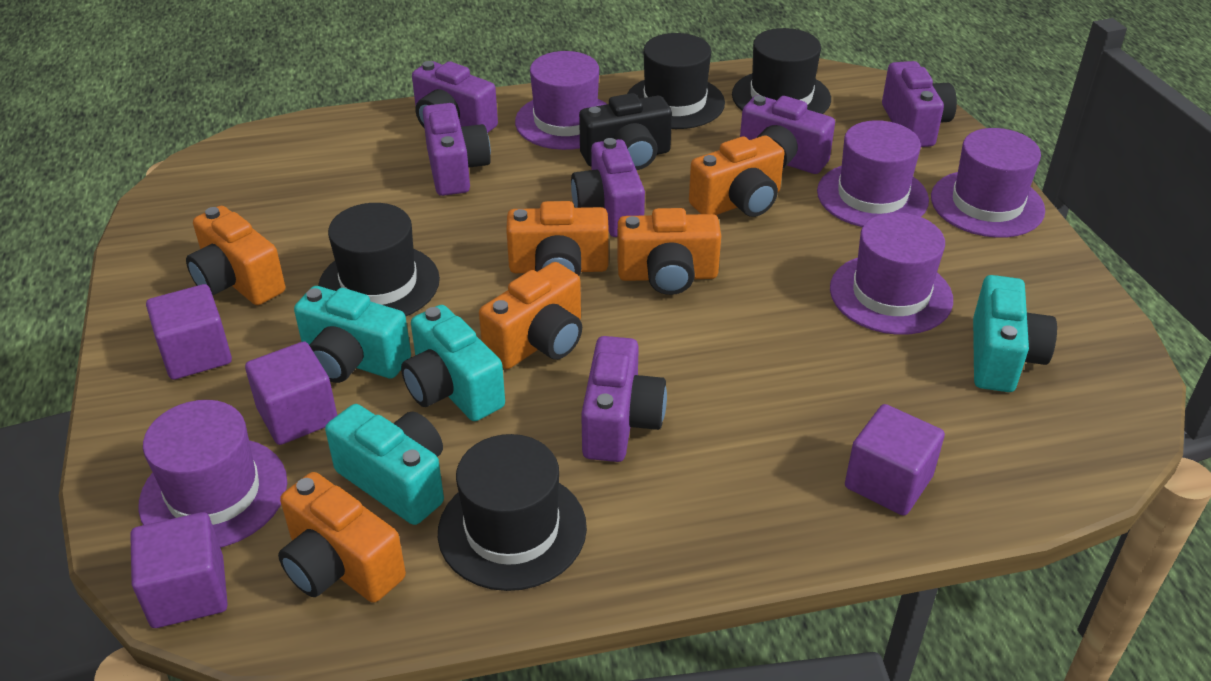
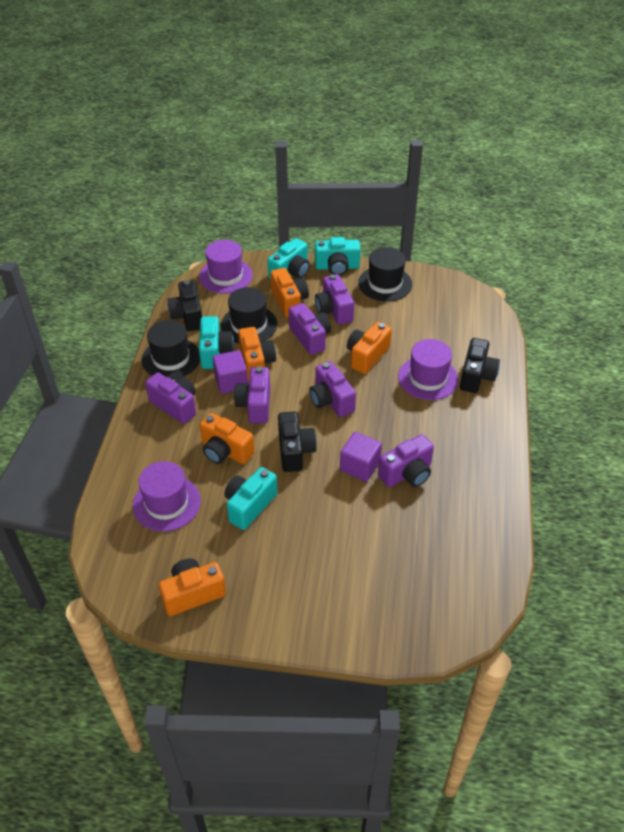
black camera: [579,93,672,170] = 1 -> [167,280,202,331] [278,412,317,472] [460,338,500,393] = 3
black hat: [318,203,440,316] [438,434,587,591] [627,33,725,129] [732,28,831,114] = 4 -> [142,320,200,379] [221,287,277,343] [358,247,412,302] = 3
orange camera: [186,206,285,305] [278,472,406,603] [479,262,582,369] [506,201,609,276] [617,208,721,295] [689,135,784,217] = 6 -> [159,558,226,616] [200,413,254,464] [238,327,276,381] [270,268,309,318] [347,322,392,374] = 5
purple cube: [130,512,228,628] [146,284,232,380] [245,341,337,445] [845,404,945,516] = 4 -> [213,350,248,394] [340,432,382,482] = 2
purple hat: [138,400,287,548] [515,51,607,150] [817,120,929,227] [830,212,953,335] [931,128,1045,238] = 5 -> [133,461,201,532] [199,240,253,294] [398,339,458,400] = 3

